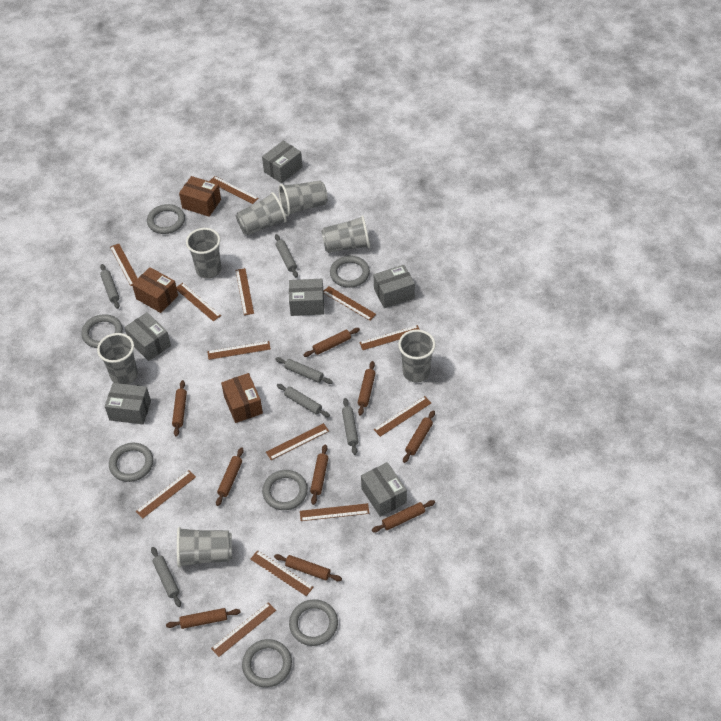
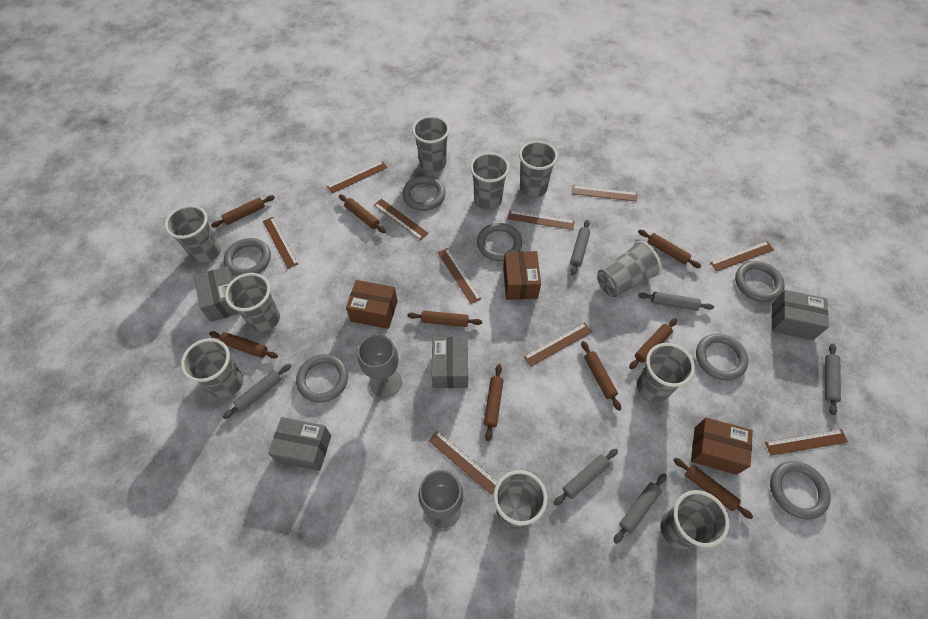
brown ruler: [110,244,138,286] [136,470,196,519] [177,283,221,321] [207,341,271,360] [209,176,259,204] [211,602,276,657] [235,268,254,315] [250,550,314,596] [266,423,329,460] [300,503,369,521] [324,286,376,321] [359,325,420,350] [373,396,431,437] = 13 -> [263,217,298,269] [327,161,388,193] [374,199,428,240] [428,431,498,495] [438,248,481,304] [508,211,574,230] [524,323,592,366] [572,186,637,202] [710,241,774,271] [765,429,848,456] = 10
grey box: [105,383,151,424] [124,312,171,361] [262,140,303,183] [289,279,324,316] [361,462,407,517] [374,265,415,308] = 6 -> [194,266,239,322] [268,417,331,471] [432,337,468,388] [771,290,829,340] = 4
grey cup: [97,333,138,384] [177,527,232,568] [186,228,221,278] [236,192,287,236] [279,180,328,217] [321,215,370,253] [398,330,436,383] = 7 -> [164,205,221,264] [181,338,243,398] [225,273,280,332] [412,116,450,172] [470,152,509,210] [493,470,548,530] [519,141,558,198] [597,241,662,297] [637,343,695,403] [660,490,729,550] = 10
grey goblet: none = 0 -> [358,334,402,398] [419,470,463,528] = 2

